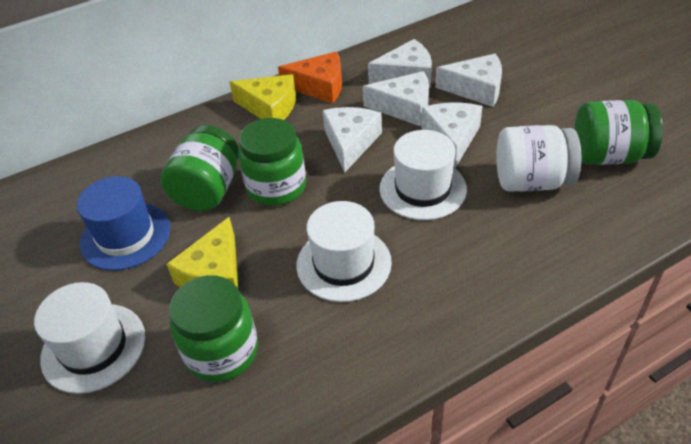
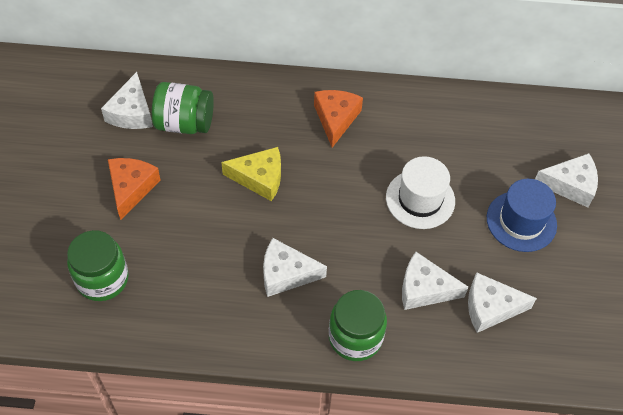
green jar: [161,125,239,211] [169,275,258,382] [238,118,306,206] [574,100,663,165] = 4 -> [67,230,129,301] [152,82,214,134] [329,290,387,361] = 3
orange cheese: [278,51,342,103] = 1 -> [108,158,160,220] [314,90,363,148] = 2
white hat: [34,282,145,394] [296,201,392,302] [379,130,467,220] = 3 -> [386,156,455,229] = 1
white jar: [497,125,581,192] = 1 -> none = 0
yellow cheese: [166,217,238,288] [229,74,296,120] = 2 -> [221,147,281,201] = 1

